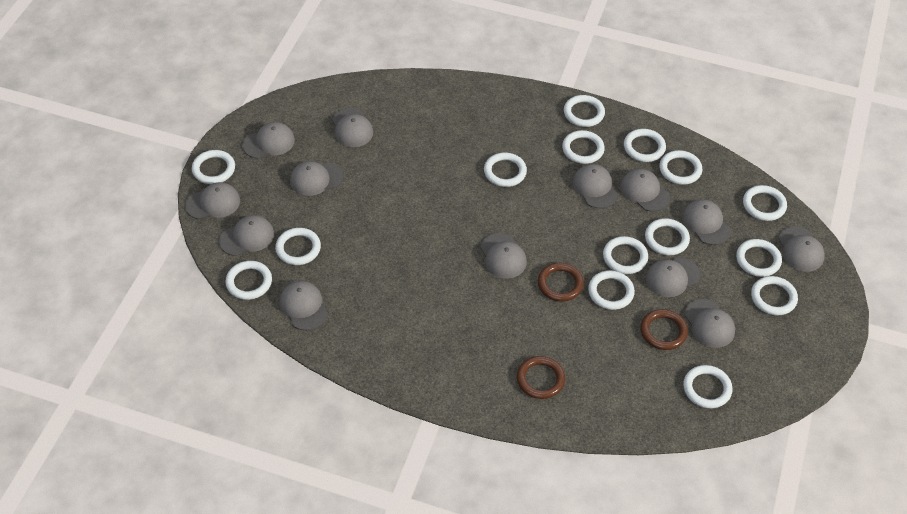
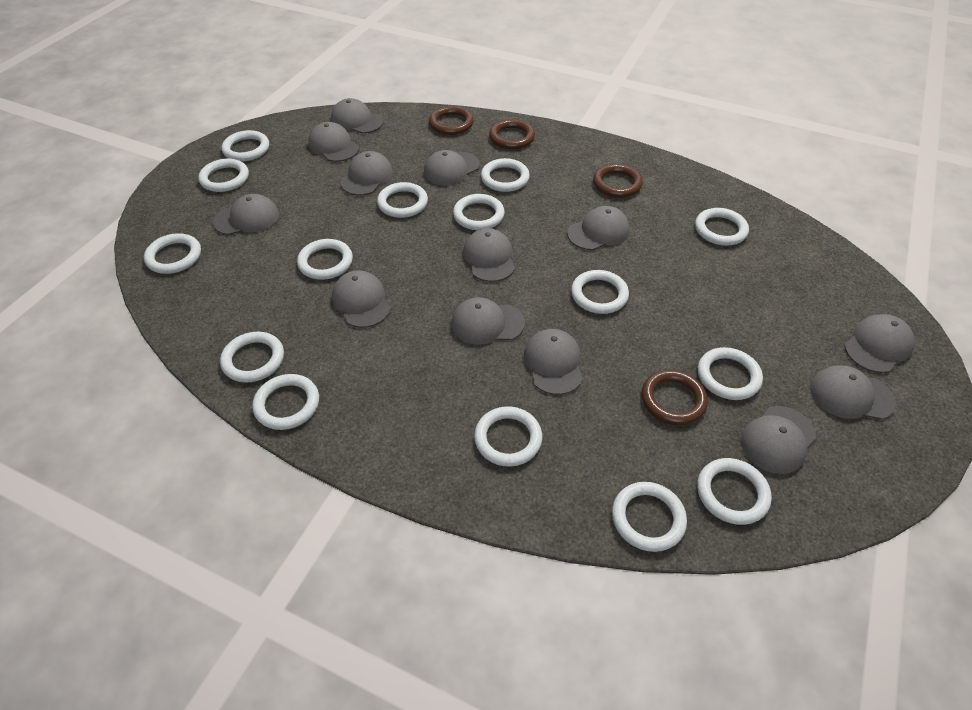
brown ring: [517,356,565,399] [538,263,584,302] [640,309,688,350] = 3 -> [429,106,474,135] [489,119,535,149] [593,164,643,198] [642,370,708,425] = 4

